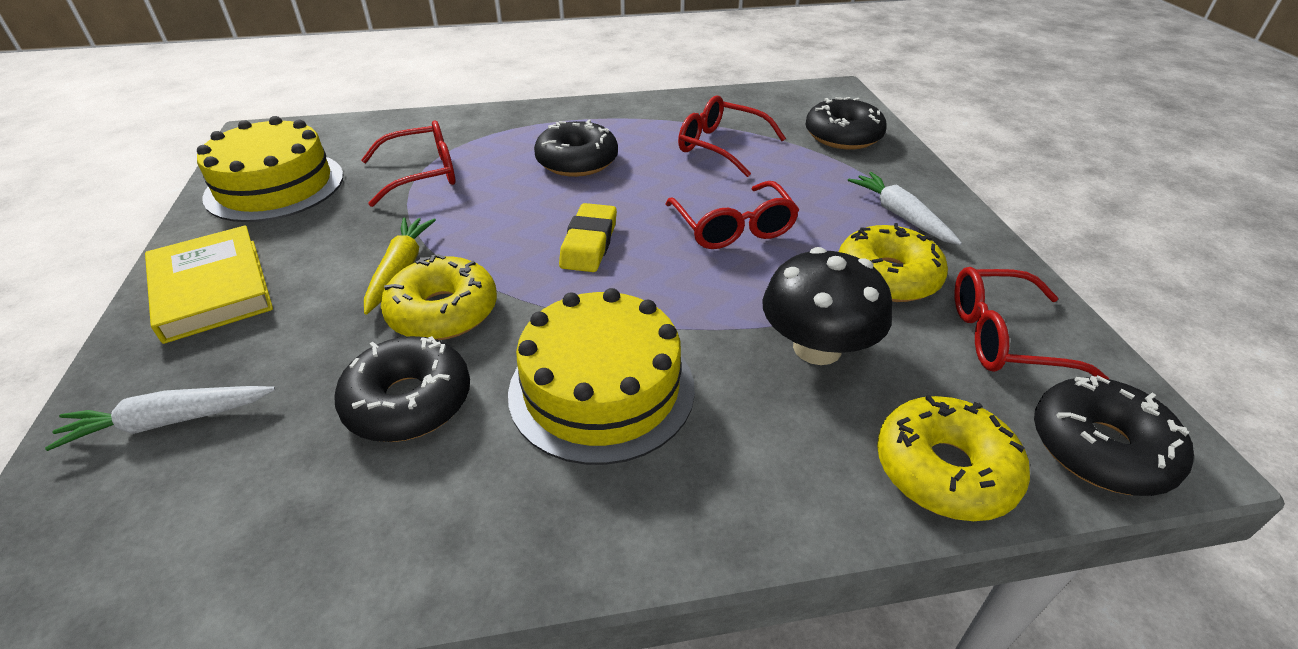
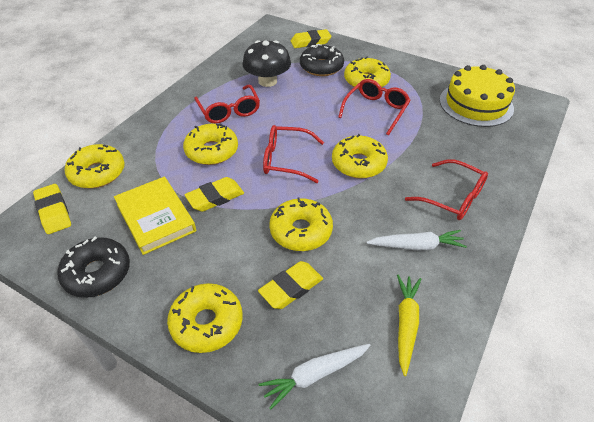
black donut: [334,336,470,442] [534,120,618,177] [805,97,887,150] [1034,375,1194,496] = 4 -> [57,237,130,298] [300,44,344,76] = 2
yellow cake: [197,116,344,222] [508,288,695,465] = 2 -> [440,65,515,127] = 1
yellow donut: [381,254,497,340] [839,223,948,302] [877,395,1030,521] = 3 -> [65,144,125,188] [167,283,243,353] [183,123,238,165] [269,198,333,251] [332,134,388,178] [344,56,391,89] = 6
yellow eraser: [559,203,617,272] = 1 -> [33,184,71,234] [185,177,244,212] [258,261,323,309] [291,29,331,48] = 4

